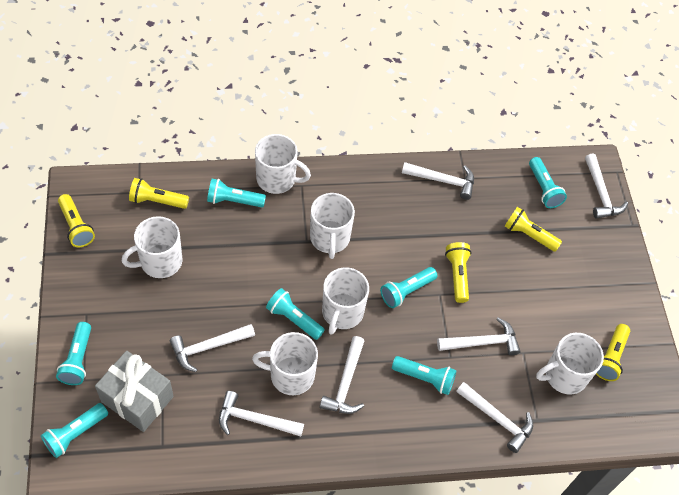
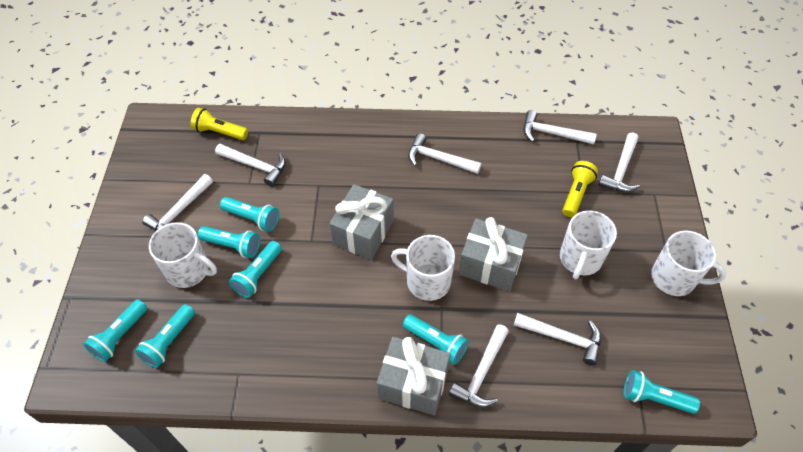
grey gift: [95,351,174,432] = 1 -> [329,184,394,260] [377,337,451,416] [459,217,528,291] = 3
white mug: [122,216,183,278] [252,332,318,395] [255,134,311,194] [310,193,355,259] [322,267,369,335] [536,333,604,395] = 6 -> [149,222,217,288] [391,235,455,301] [560,210,617,279] [651,230,726,296] = 4
yellow flashlight: [58,194,95,247] [129,178,189,209] [445,242,472,303] [505,207,562,252] [596,324,630,381] = 5 -> [191,108,248,140] [562,161,598,217] = 2

